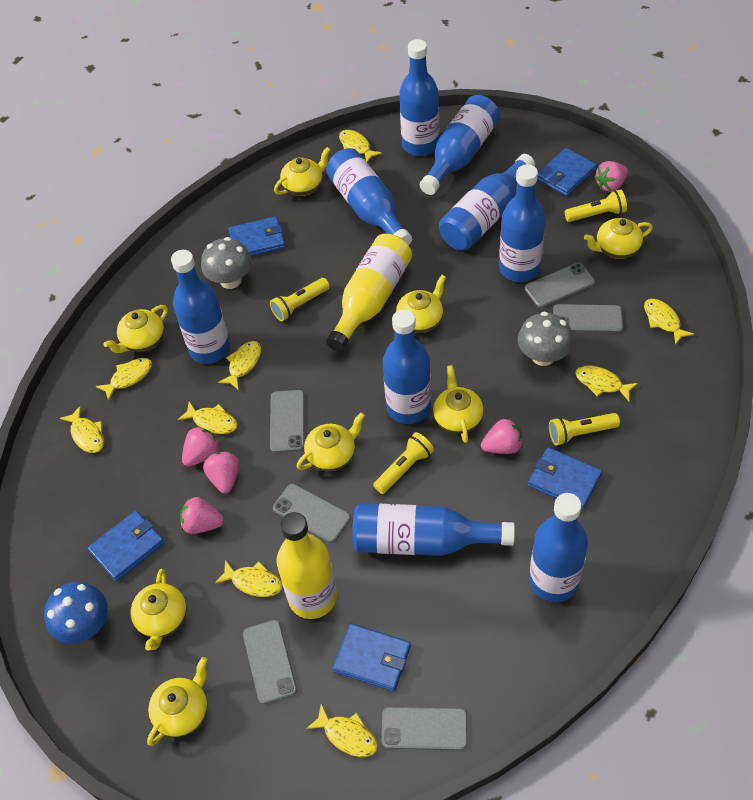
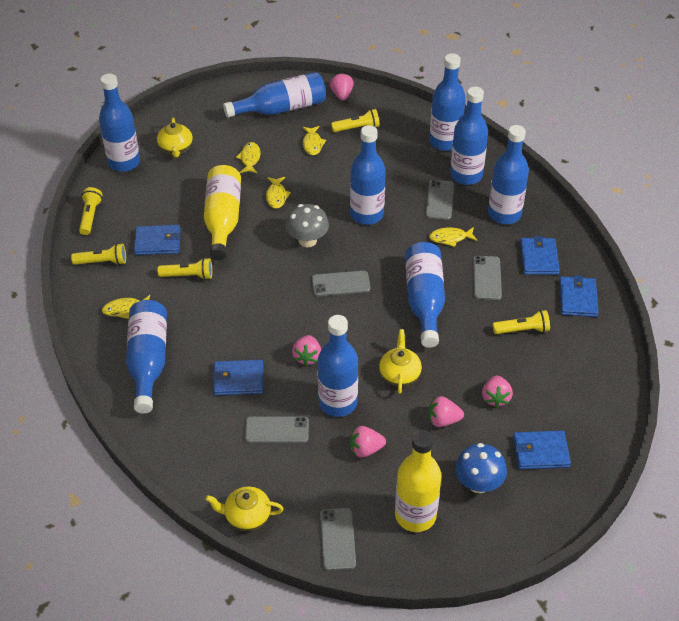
grey mushroom: [201,237,252,289] [518,312,573,366] = 2 -> [286,204,329,247] = 1
grey phone: [243,620,297,704] [270,390,305,453] [273,484,351,543] [381,707,468,750] [525,263,595,308] [553,304,623,333] = 6 -> [245,416,309,443] [312,271,370,296] [320,508,356,571] [425,180,454,220] [473,256,502,300] = 5
yellow fish: [60,406,104,453] [96,358,152,401] [177,402,238,434] [215,560,282,597] [218,341,261,390] [306,704,378,757] [339,130,382,162] [575,365,638,401] [644,299,694,345] = 9 -> [102,295,150,319] [236,142,260,173] [266,177,291,209] [302,126,326,155] [429,227,477,247] = 5
yellow flashlight: [270,278,330,321] [373,432,434,494] [549,413,620,446] [565,189,627,222] = 4 -> [71,243,126,265] [79,187,102,235] [158,258,212,280] [331,109,380,132] [493,310,550,334] = 5
yellow teapot: [104,305,168,353] [131,569,186,651] [147,657,207,746] [274,147,330,196] [297,412,365,471] [396,275,446,333] [433,365,484,443] [584,218,653,259] = 8 -> [157,117,193,158] [205,486,284,531] [379,329,422,394] = 3

